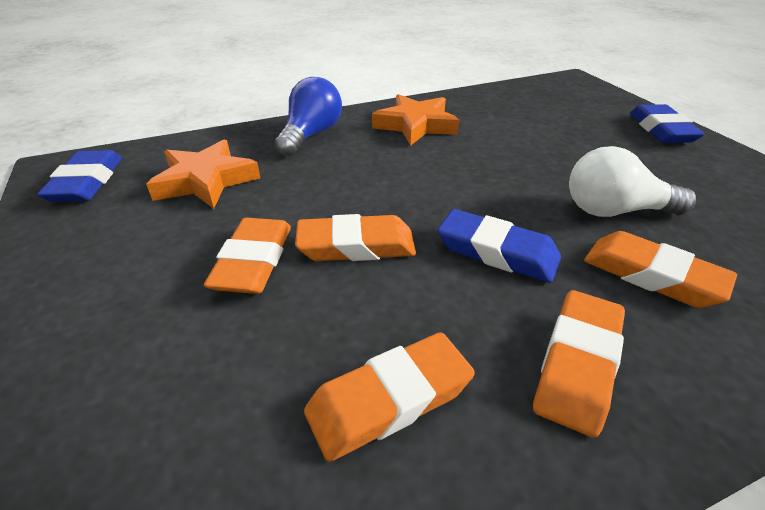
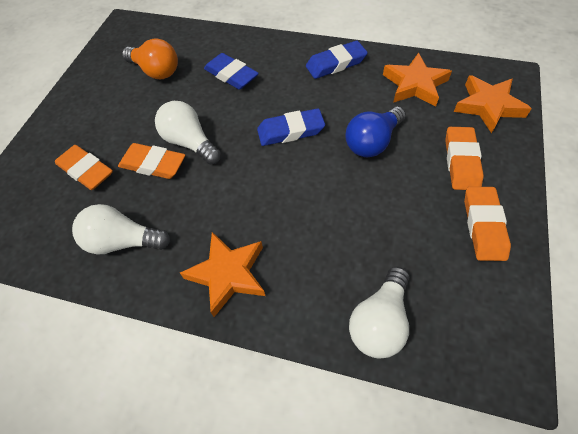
orange eraser: [204,218,291,294] [295,214,416,261] [304,332,475,462] [533,290,625,438] [584,231,737,308] = 5 -> [55,145,113,190] [118,143,185,179] [445,127,484,190] [464,187,511,261] = 4
orange light bulb: none = 0 -> [122,39,178,79] = 1
orange star: [146,140,260,209] [372,94,459,146] = 2 -> [180,232,265,317] [383,53,452,107] [454,75,532,134] = 3
white light bulb: [569,146,696,217] = 1 -> [72,204,170,255] [155,101,221,164] [349,266,409,358] = 3

